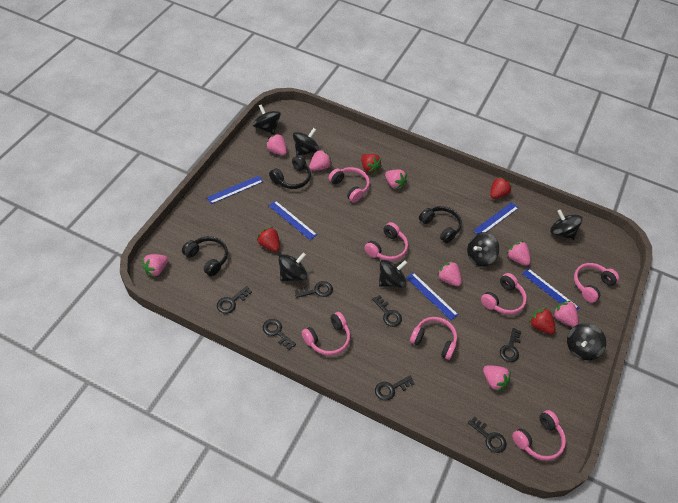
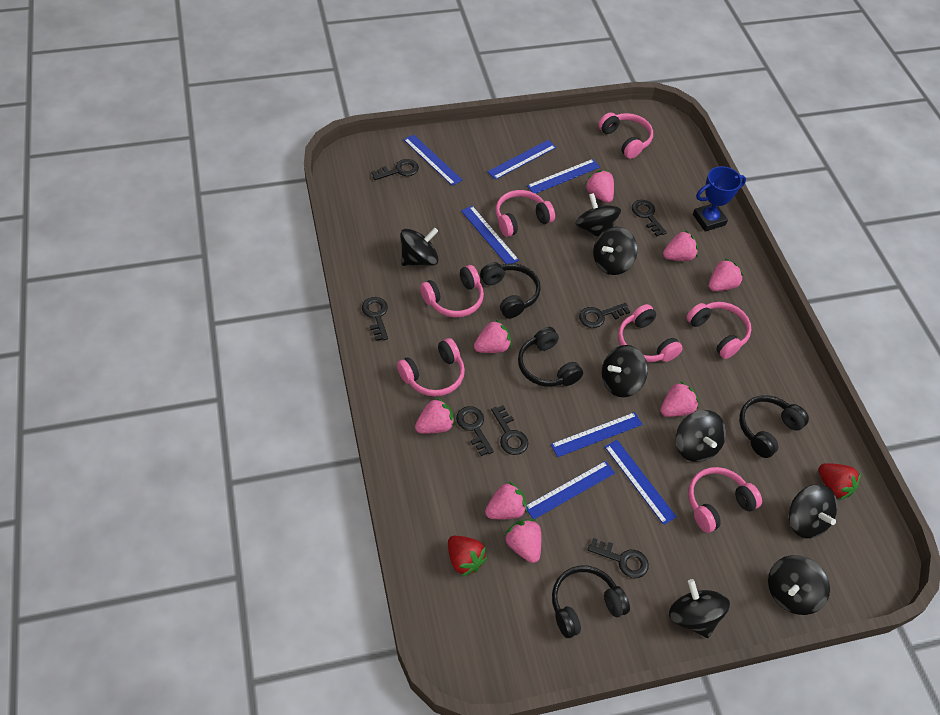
black headphones: [182,236,228,277] [269,155,311,189] [419,206,462,243] = 3 -> [480,262,541,319] [518,327,583,387] [552,566,630,638] [739,395,809,458] = 4
black spinning top: [253,104,281,135] [278,253,307,282] [293,128,319,156] [379,260,407,288] [467,232,499,267] [550,210,582,240] [567,323,606,360] = 7 -> [400,228,439,266] [576,193,621,237] [593,227,638,275] [602,345,648,397] [669,579,730,638] [676,410,726,462] [768,555,830,615] [789,484,837,538] = 8
blue ruler: [207,176,263,204] [268,201,317,240] [406,272,458,320] [473,202,518,234] [523,268,579,309] = 5 -> [403,134,462,186] [461,206,519,264] [487,140,556,180] [527,159,600,194] [527,461,615,519] [551,412,642,457] [604,440,676,525] = 7
blue trophy: none = 0 -> [693,166,746,232] = 1
red strawberry: [257,227,280,252] [361,154,382,173] [490,177,512,199] [529,308,555,334] = 4 -> [448,536,487,576] [818,463,861,500] = 2

